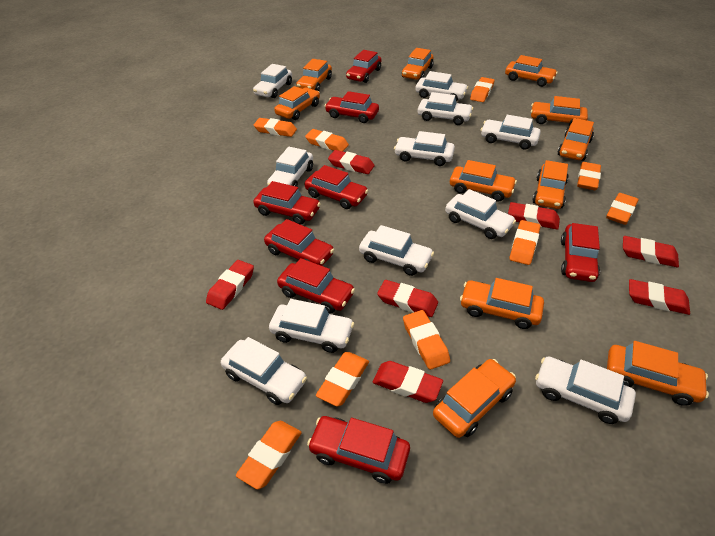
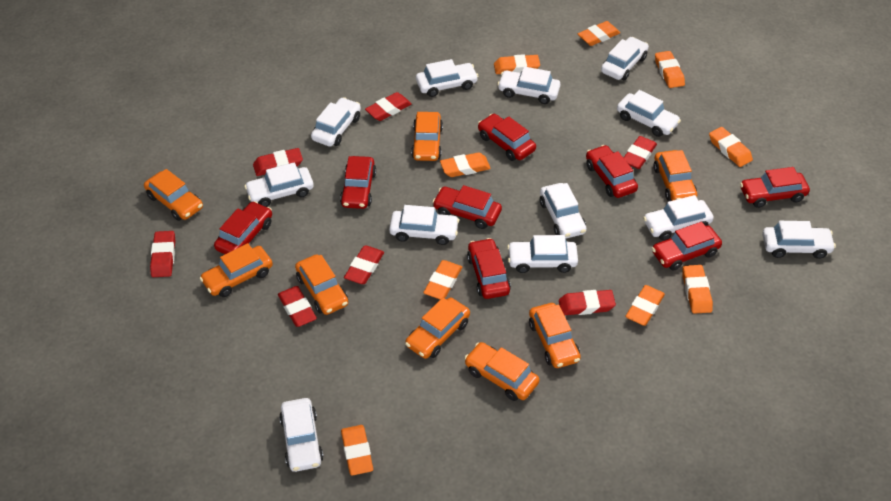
orange car: [274,86,320,120] [296,59,332,91] [402,48,434,80] [433,359,516,438] [450,160,517,202] [460,278,544,329] [505,55,558,87] [531,96,588,125] [532,160,569,209] [558,118,594,161] [607,341,709,406] = 11 -> [144,169,203,221] [200,243,273,297] [295,254,348,315] [405,298,470,359] [411,112,443,161] [464,342,539,401] [529,303,581,368] [653,150,697,201] = 8
white car: [221,337,307,405] [253,64,292,98] [267,147,313,187] [269,299,354,353] [359,225,434,276] [394,131,455,166] [415,71,468,102] [418,92,473,125] [445,189,516,239] [481,115,541,150] [535,357,636,424] = 11 -> [244,162,314,207] [279,398,324,472] [311,97,361,147] [389,205,459,245] [416,59,479,97] [497,67,561,104] [507,235,578,273] [540,183,587,239] [601,37,649,80] [617,90,681,137] [643,195,714,240] [762,221,836,259] = 12

